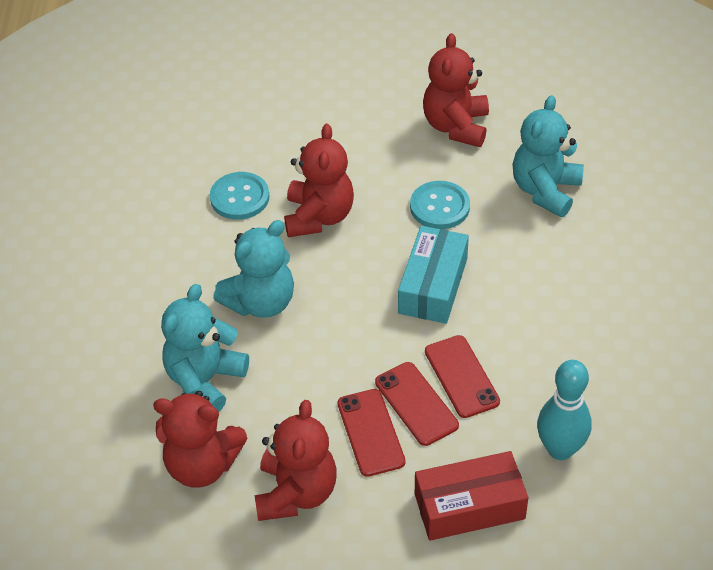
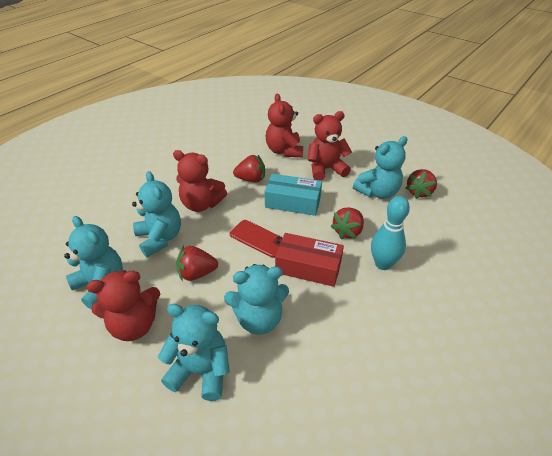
red phone: [337,389,406,477] [375,362,459,446] [425,335,500,418] = 3 -> [230,220,283,258] = 1
red strawberry: none = 0 -> [176,245,218,281] [233,155,265,182] [330,208,364,239] [406,169,437,199] = 4
turquoise button: [210,172,269,220] [410,181,470,229] = 2 -> none = 0
turquoise teddy bear: [161,284,249,412] [213,220,294,318] [512,95,584,217] = 3 -> [64,216,123,310] [132,171,181,257] [158,304,230,401] [224,264,289,335] [353,136,408,199] = 5

